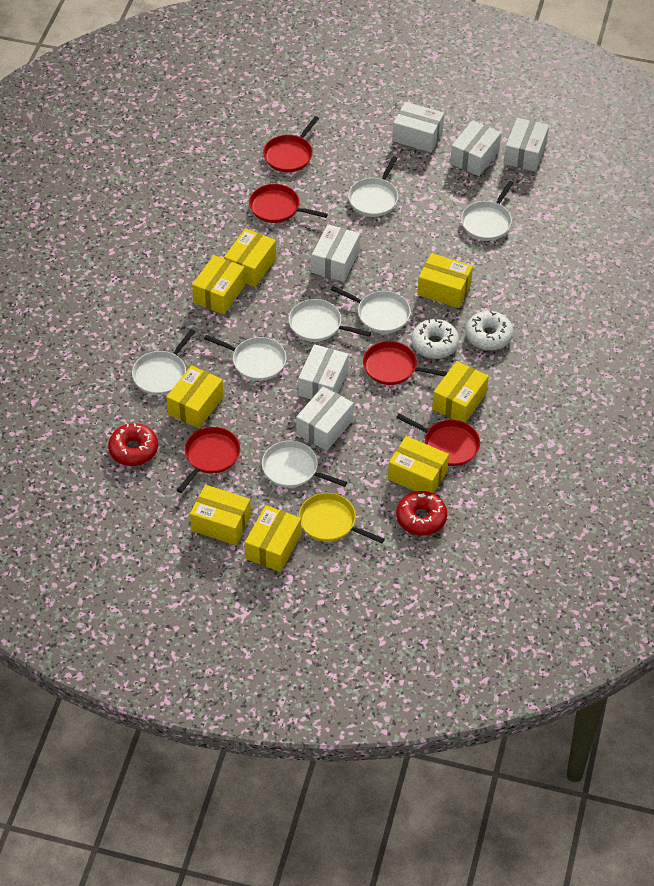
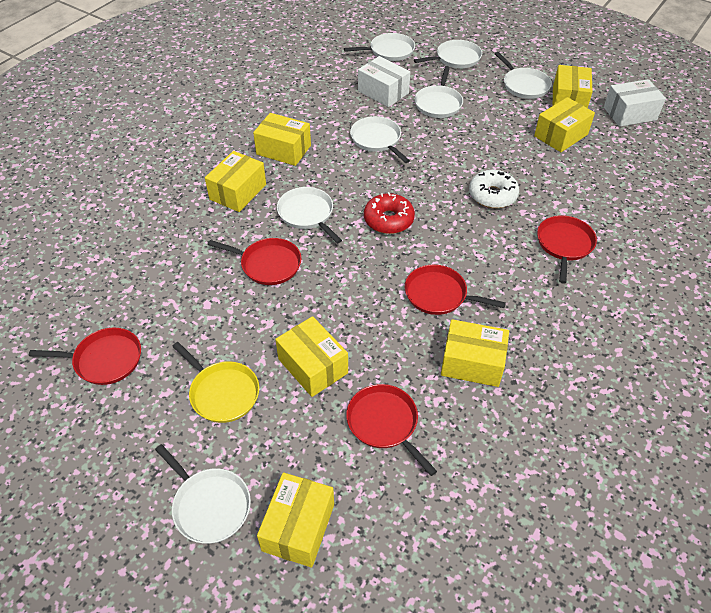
red donut: [108,423,158,466] [396,491,447,536] = 2 -> [364,192,415,234] = 1
white box: [296,387,354,451] [298,344,348,399] [312,224,360,282] [393,102,444,152] [450,120,501,176] [504,118,549,172] = 6 -> [358,56,410,107] [604,79,666,127] = 2
white donut: [411,319,459,359] [466,311,513,351] = 2 -> [469,170,519,208] = 1
yellow box: [166,365,224,429] [190,485,251,545] [192,255,245,314] [224,228,276,287] [245,505,301,572] [388,436,449,494] [418,253,473,308] [432,361,489,423] = 8 -> [205,151,266,212] [253,113,311,166] [257,473,334,567] [275,316,348,397] [441,319,509,387] [534,97,595,152] [553,65,593,108] = 7

